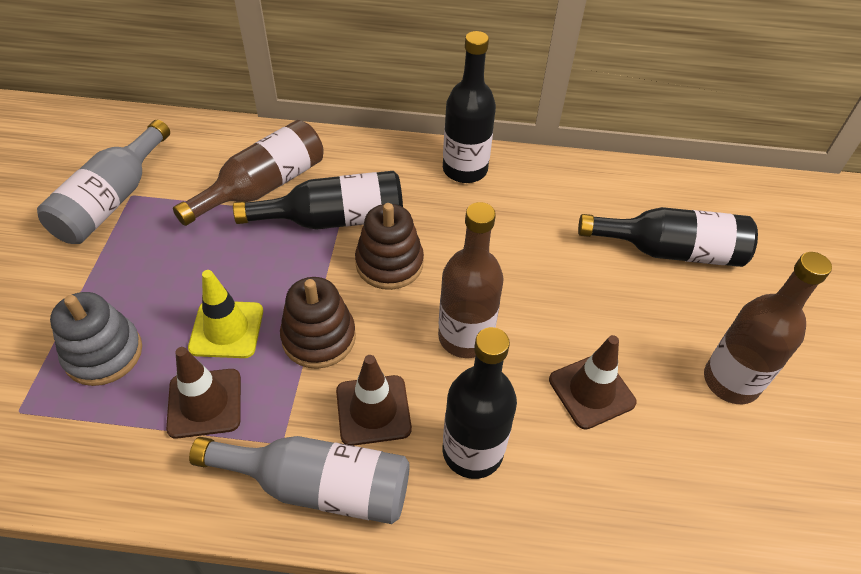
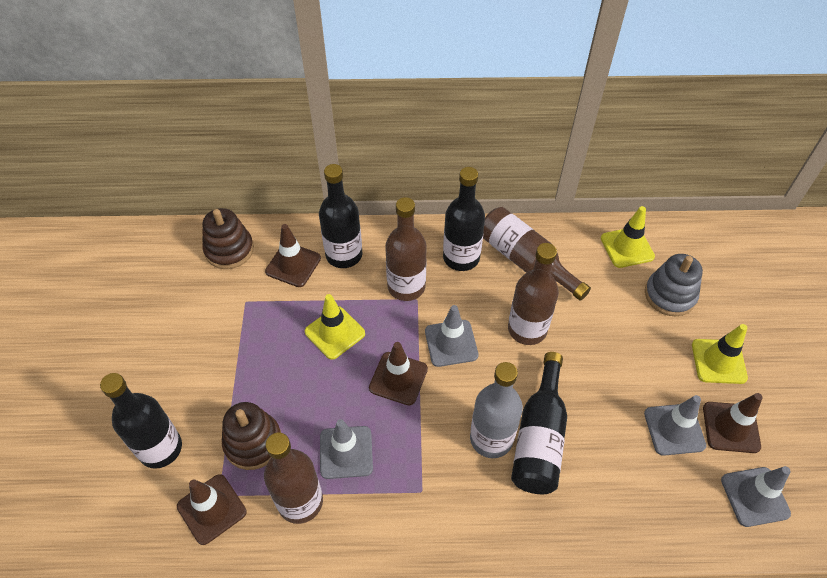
brown bottle: [173,120,324,226] [438,202,503,358] [704,252,832,404] = 3 -> [264,433,323,524] [385,197,427,301] [483,207,591,301] [508,243,559,345] = 4
brown traffic cone: [166,347,241,439] [336,355,412,446] [549,335,636,429] = 3 -> [177,474,247,545] [265,224,321,287] [369,342,428,406] [703,393,763,453] = 4
grey bottle: [37,120,170,244] [189,436,410,524] = 2 -> [470,362,523,458] = 1
grey traffic cone: none = 0 -> [320,419,373,479] [425,305,478,367] [644,395,706,456] [721,466,791,527] = 4
yellow traffic cone: [188,270,263,358] = 1 -> [305,294,365,360] [601,206,655,268] [692,324,748,384] = 3

